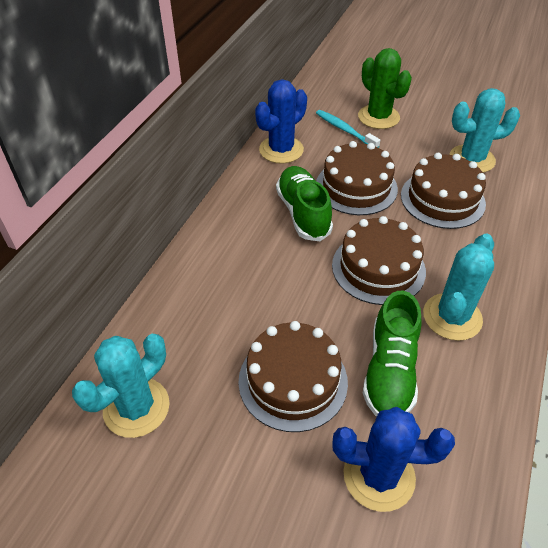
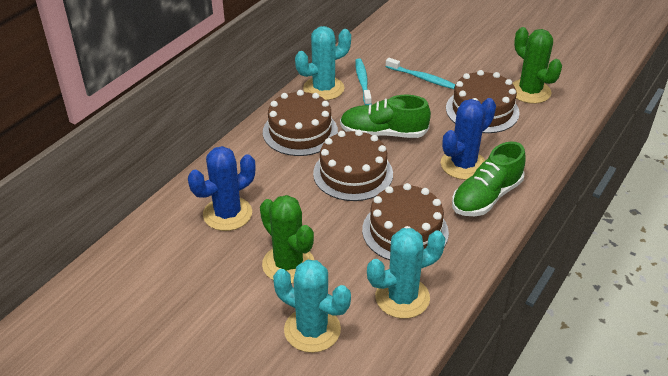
green cactus: [358,48,412,129] = 1 -> [260,195,314,284] [512,27,562,104] = 2
turquoise toothbrush: [316,110,380,148] = 1 -> [355,58,372,105] [385,58,455,89] = 2

